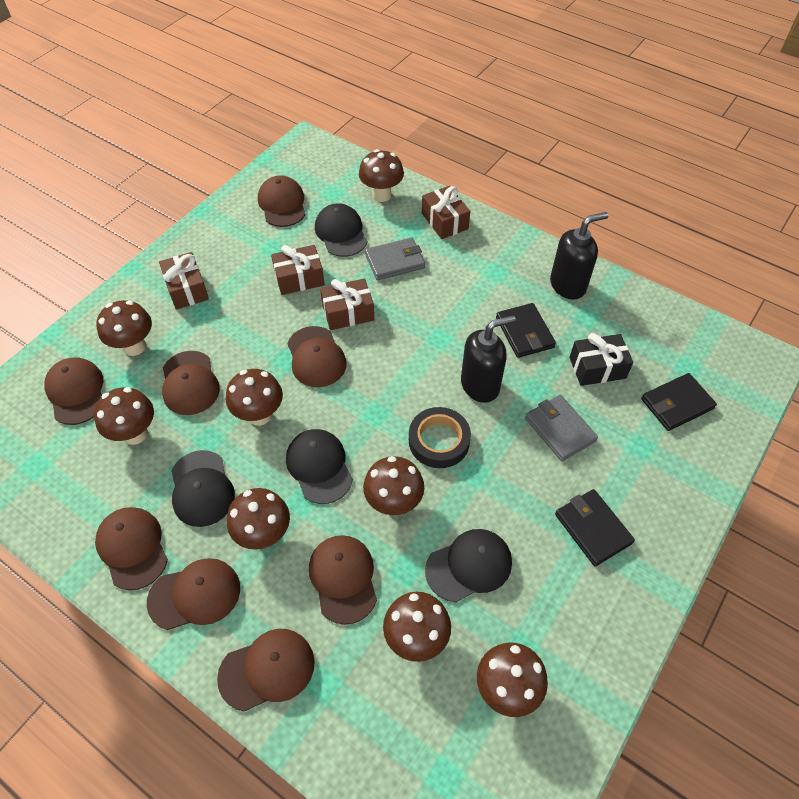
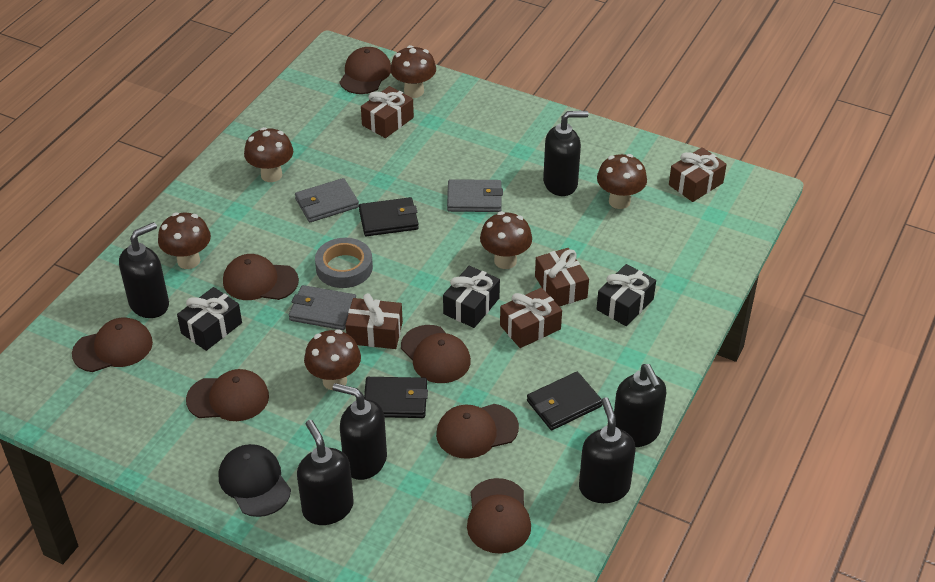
black cap: [171,450,235,527] [286,429,353,504] [315,203,367,257] [425,529,512,602] = 4 -> [219,444,291,517] = 1
black gift: [569,333,633,386] = 1 -> [177,287,242,351] [443,266,500,328] [597,264,656,326] = 3
black soap dispenser: [461,315,516,403] [550,212,608,299] = 2 -> [119,222,169,318] [297,420,354,525] [333,383,387,480] [543,111,588,196] [579,397,636,503] [614,364,666,447] = 6
black tape: [409,407,471,468] = 1 -> none = 0
brown cap: [44,358,103,425] [95,507,168,590] [147,558,240,630] [162,351,220,415] [217,629,315,712] [258,175,306,227] [287,326,347,387] [309,535,377,625] = 8 -> [72,317,153,372] [186,369,269,421] [223,254,299,300] [340,47,391,94] [401,325,471,383] [436,404,519,459] [467,478,531,554] = 7
brown gift: [159,252,209,310] [271,245,325,295] [320,279,374,330] [422,186,470,239] = 4 -> [346,293,403,349] [361,86,414,138] [500,288,562,348] [535,248,589,307] [669,147,727,202] = 5
brown mushroom: [94,387,154,445] [96,300,152,356] [226,369,283,426] [227,488,290,550] [359,149,404,202] [363,456,424,515] [383,592,451,662] [477,643,548,717] = 8 -> [158,212,211,269] [244,127,293,182] [304,330,361,390] [390,45,436,98] [480,212,532,269] [597,154,647,209] = 6
grey tape: none = 0 -> [315,238,373,288] = 1
grey wallet: [365,237,425,280] [525,395,598,461] = 2 -> [289,285,356,330] [295,178,359,222] [447,179,503,212] = 3

